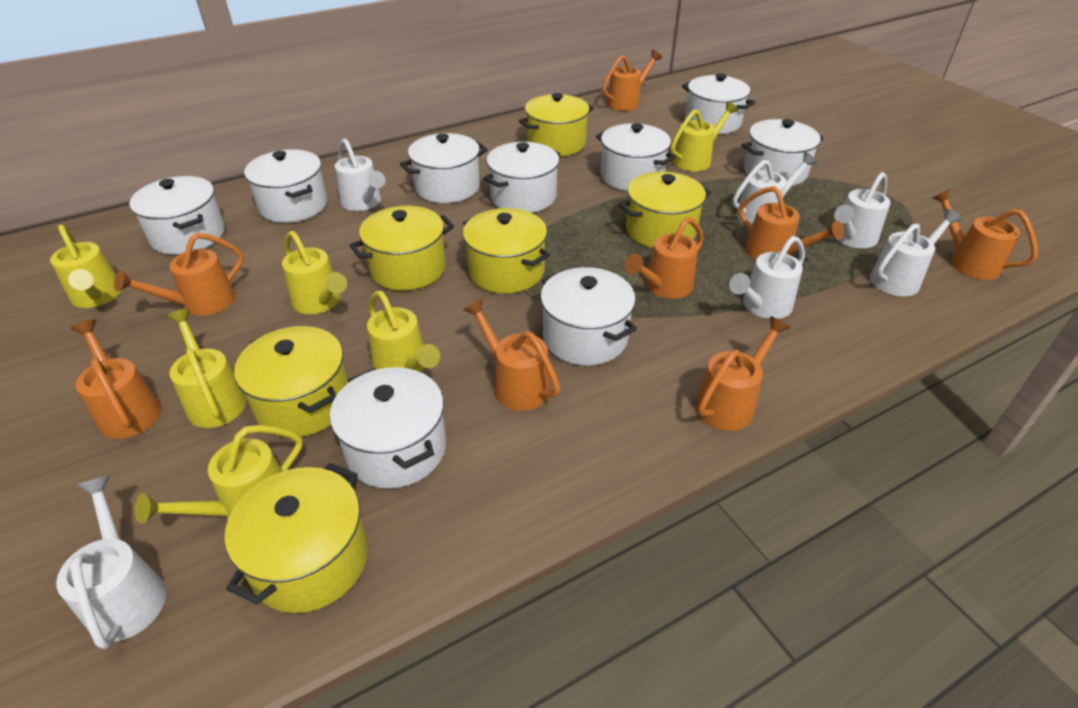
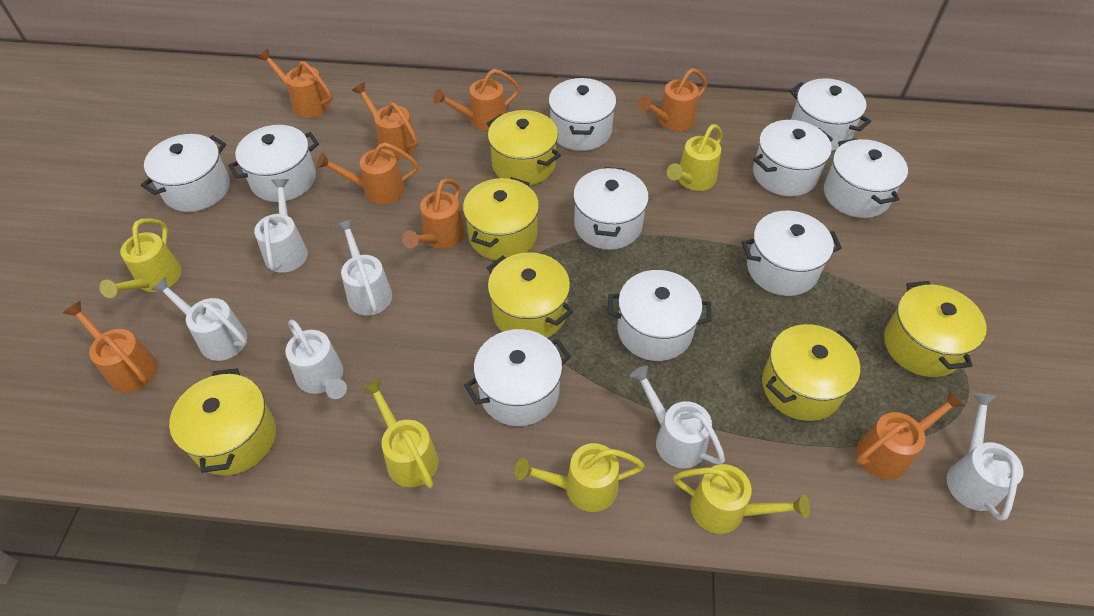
white pot: [129,176,225,255] [244,149,327,223] [330,367,446,489] [400,133,488,203] [483,142,560,213] [540,267,637,366] [596,123,676,191] [682,73,756,134] [742,119,824,186] = 9 -> [141,134,230,212] [228,125,319,202] [464,329,571,426] [548,78,616,151] [573,167,649,250] [607,270,712,361] [742,211,842,296] [753,120,833,196] [790,78,871,151] [824,138,908,218] = 10
yellow watering can: [50,225,122,308] [135,425,303,524] [166,309,247,428] [282,231,347,314] [367,291,440,372] [671,101,738,171] = 6 -> [99,218,182,298] [362,379,439,488] [515,443,644,512] [667,124,722,191] [673,464,810,534] = 5

